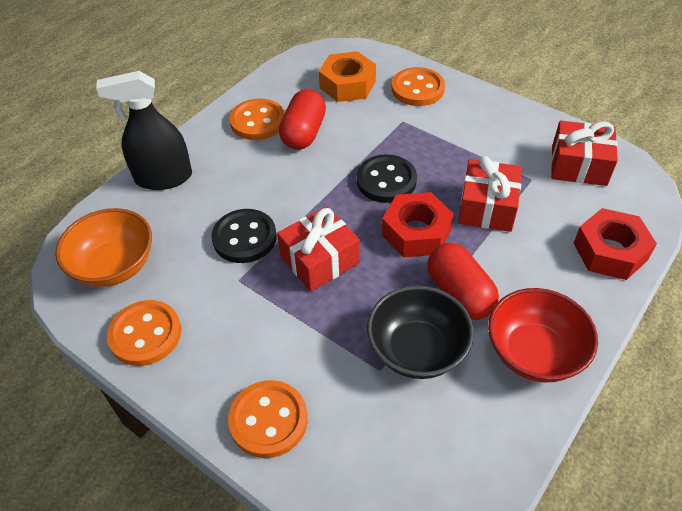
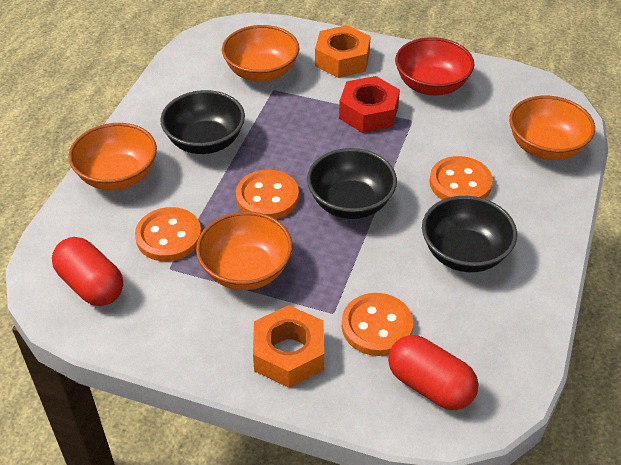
black bowl: [367,285,474,379] = 1 -> [160,90,245,154] [307,148,397,219] [422,196,517,272] = 3
black button: [211,209,277,263] [357,154,417,203] = 2 -> none = 0
black spray bottle: [96,71,192,190] = 1 -> none = 0
orange bowl: [55,208,152,287] = 1 -> [68,123,157,190] [196,212,293,290] [222,25,300,82] [509,96,595,160] = 4
orange nut: [319,51,376,102] = 1 -> [253,305,324,388] [315,25,371,78] = 2
red gift: [277,206,360,292] [458,156,522,232] [551,121,618,186] = 3 -> none = 0
red nut: [382,192,454,257] [574,208,657,280] = 2 -> [339,76,400,133] = 1

